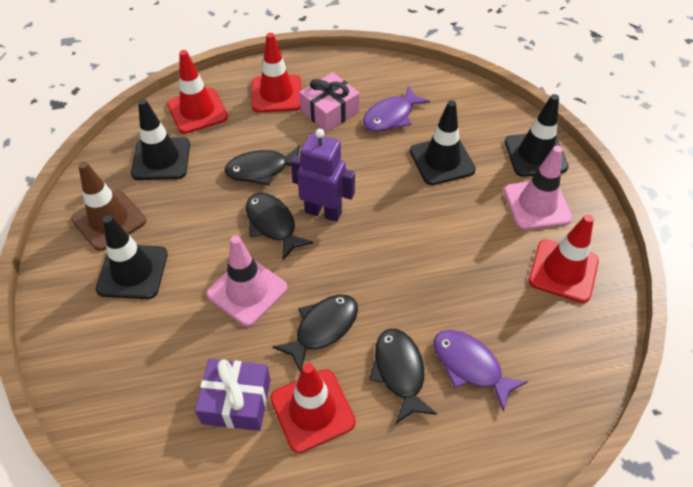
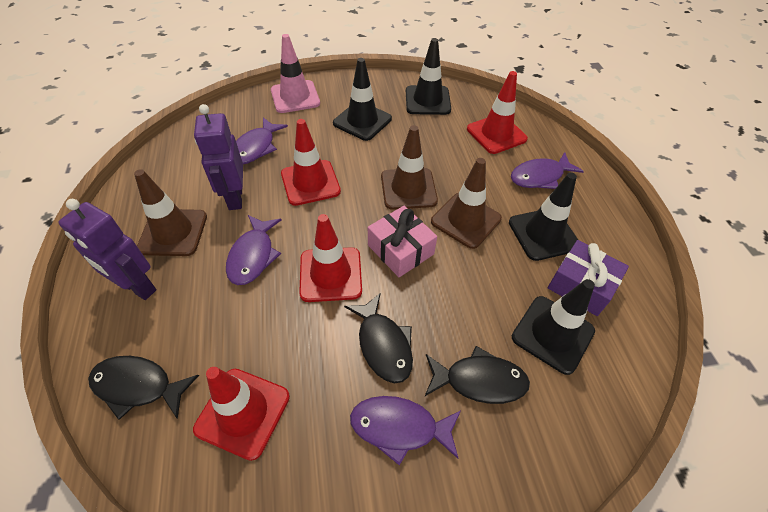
black fish: [224,145,300,185] [246,193,313,260] [272,295,358,373] [369,329,437,423] = 4 -> [88,356,199,420] [344,293,413,383] [425,346,530,404] = 3
brown traffic cone: [71,161,146,251] = 1 -> [134,169,207,256] [381,125,438,210] [431,158,502,249] = 3
pink traffic cone: [207,235,288,327] [504,146,572,230] = 2 -> [271,34,320,113] = 1
purple fish: [363,86,430,132] [434,330,528,412] = 2 -> [226,215,281,285] [236,117,288,164] [350,396,461,465] [511,152,584,189] = 4
purple robot: [291,129,355,222] = 1 -> [58,199,156,300] [194,104,243,210] = 2

